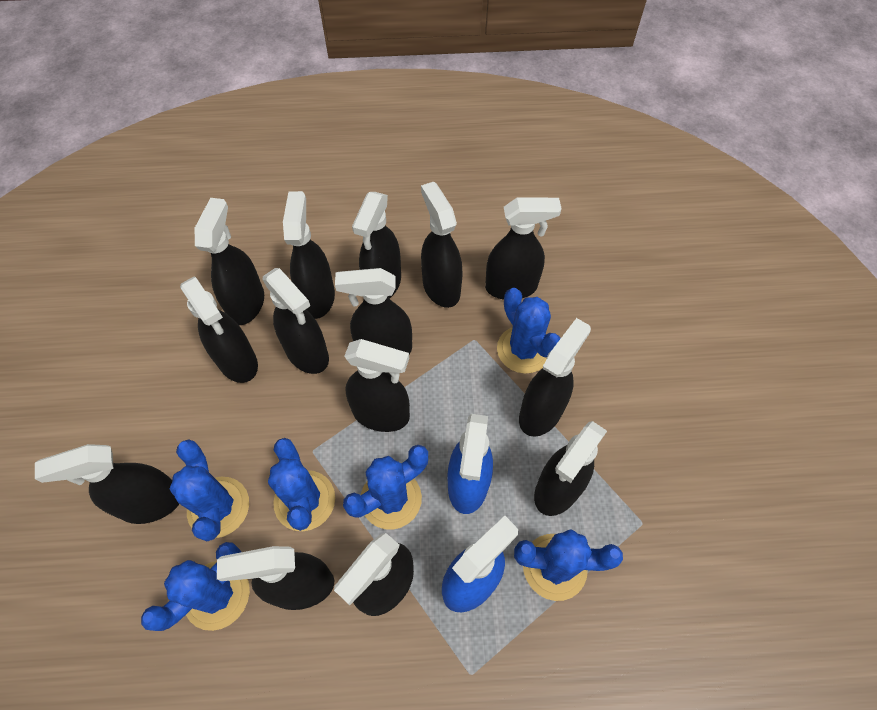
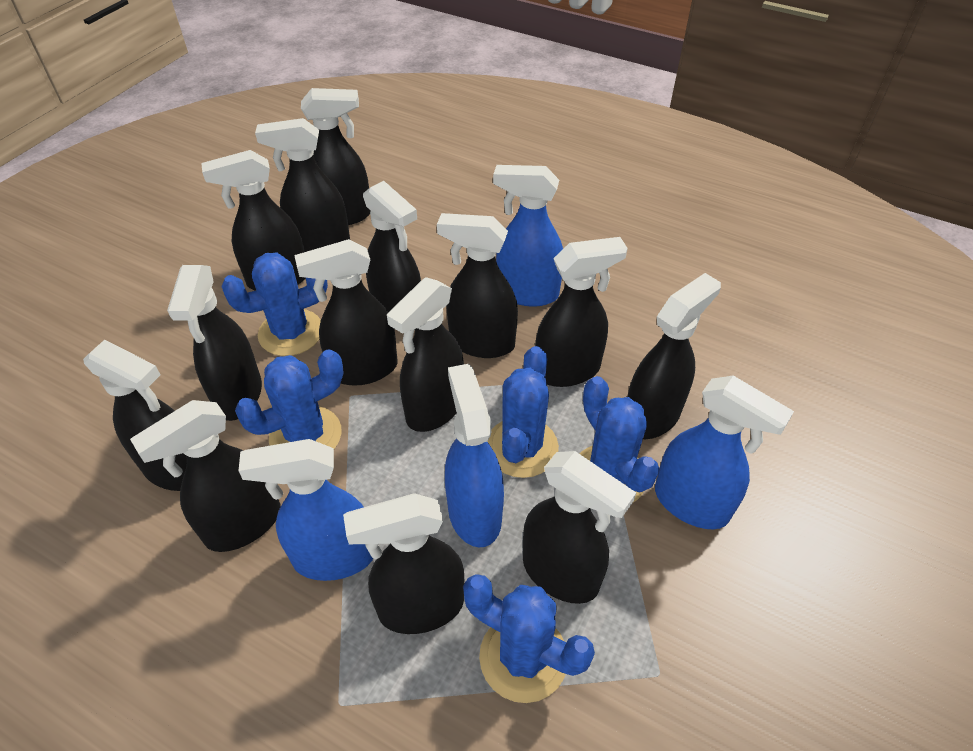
blue cactus: [141,542,250,631] [170,439,249,541] [268,438,335,531] [343,445,428,530] [497,288,561,374] [514,530,623,601] = 6 -> [221,253,328,356] [235,349,344,449] [463,574,595,703] [487,346,559,478] [580,376,660,502] = 5
blue spray bottle: [442,516,518,612] [447,414,493,514] = 2 -> [238,439,373,581] [445,364,504,547] [493,165,563,307] [655,375,794,529] = 4

